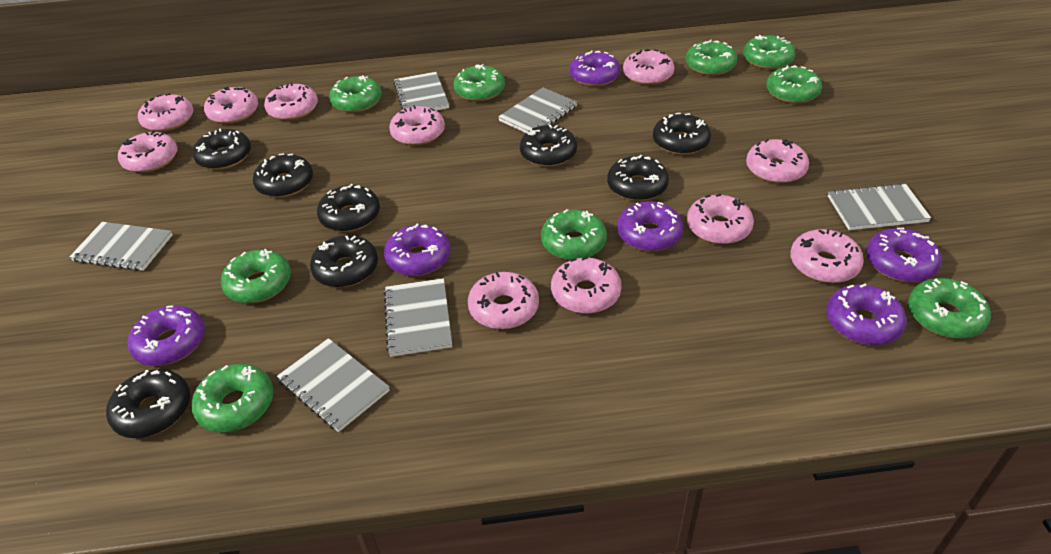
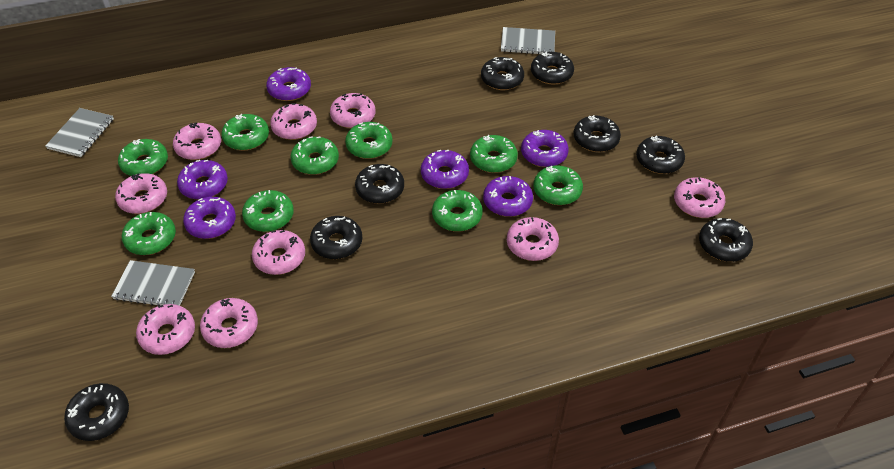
grey notebook: [69,222,173,271] [277,338,390,432] [384,278,452,357] [393,72,449,111] [498,88,577,133] [828,183,931,230] = 6 -> [45,108,114,157] [111,260,195,306] [501,27,555,54] = 3
pink donut: [118,131,177,173] [138,93,194,132] [204,87,258,124] [264,83,318,120] [389,105,445,146] [468,272,539,329] [551,257,622,314] [623,49,675,85] [687,193,754,244] [746,139,809,183] [790,229,864,283] = 11 -> [115,173,167,214] [136,304,195,355] [173,122,221,160] [200,298,258,348] [252,230,305,275] [270,103,317,140] [330,93,375,128] [507,217,559,261] [674,177,725,218] = 9

